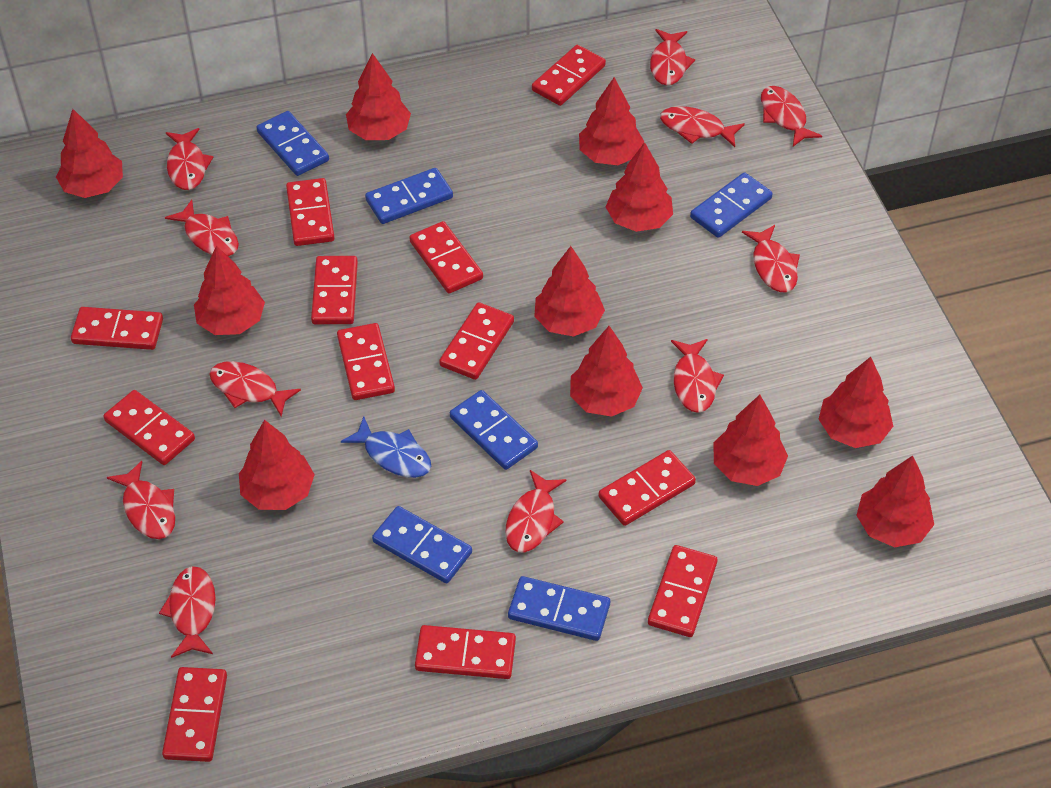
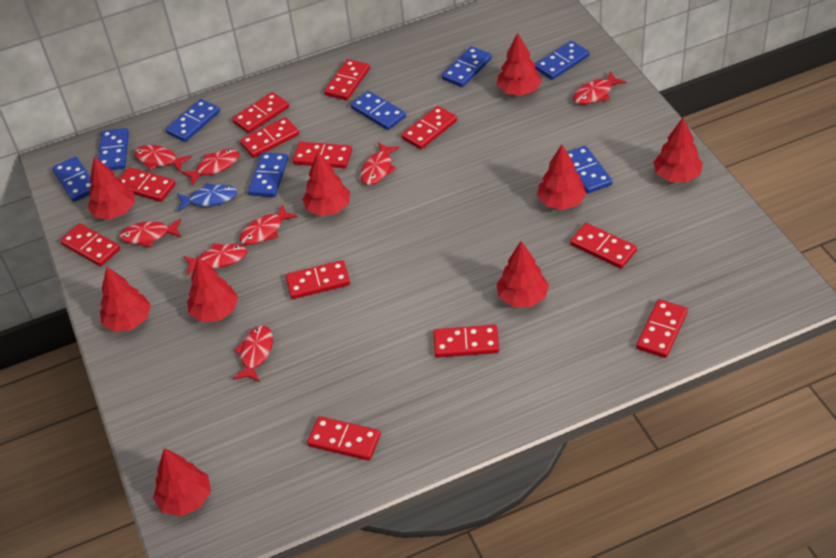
blue domino: [256,111,329,176] [365,168,453,224] [372,506,472,583] [450,390,538,470] [508,576,610,641] [690,172,773,238] = 6 -> [52,156,92,202] [98,128,129,170] [166,99,220,142] [248,153,288,197] [350,91,406,130] [442,46,492,87] [535,41,589,80] [567,146,613,194] = 8
red fish: [107,461,175,539] [159,566,216,658] [165,200,239,256] [166,128,213,190] [209,361,301,417] [505,470,567,552] [650,29,695,86] [660,106,745,147] [671,339,724,413] [742,225,800,292] [761,86,822,147] = 11 -> [119,218,181,247] [134,145,192,172] [181,149,239,185] [183,243,247,275] [233,326,273,382] [239,204,298,245] [360,142,400,185] [573,71,626,105] = 8
red tree: [56,109,123,198] [194,245,265,335] [239,420,315,510] [346,53,411,140] [534,246,605,337] [570,326,643,417] [579,77,644,165] [606,142,673,232] [713,395,788,486] [819,357,893,448] [856,456,934,547] = 11 -> [88,157,135,220] [100,267,151,332] [153,448,211,516] [187,257,238,322] [302,151,350,216] [496,241,549,307] [497,33,542,96] [537,144,587,210] [653,118,703,182] = 9

